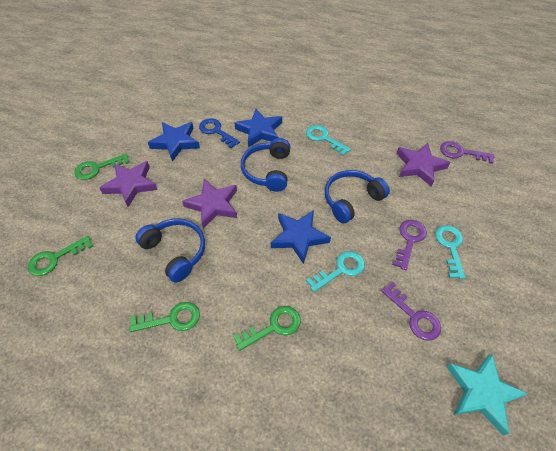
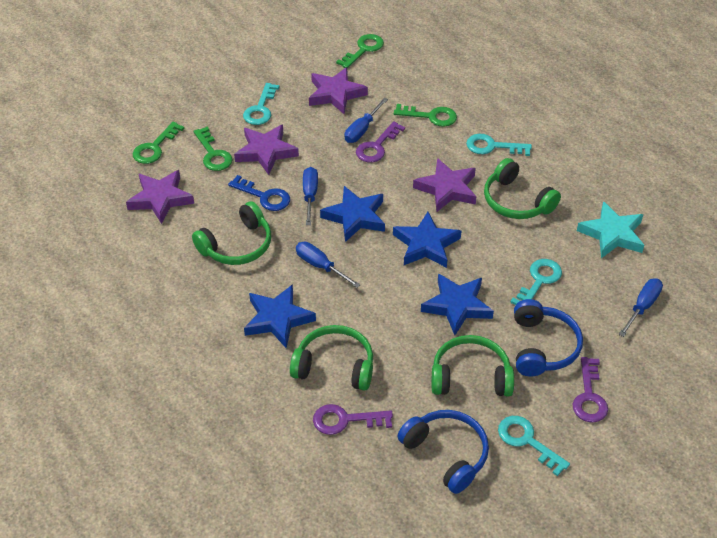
blue headphones: [135,218,205,282] [241,138,290,192] [325,170,390,223] = 3 -> [397,410,489,494] [514,299,583,377] = 2
blue screwdriver: none = 0 -> [296,242,360,288] [303,167,318,225] [345,98,388,143] [619,278,663,337] = 4
blue star: [148,122,200,162] [234,109,282,147] [271,210,331,264] = 3 -> [244,284,316,348] [320,186,385,242] [393,212,461,268] [421,273,494,335] = 4
green headphones: none = 0 -> [192,201,271,265] [290,325,373,391] [432,335,514,396] [484,158,561,219] = 4
purple star: [99,161,158,207] [182,179,237,228] [396,143,451,187] = 3 -> [126,170,194,224] [234,124,299,175] [309,67,368,114] [413,158,476,212] = 4
turquoise key: [306,125,351,156] [306,251,365,292] [435,225,466,279] = 3 -> [243,83,280,125] [466,134,532,156] [498,416,570,476] [510,259,562,305] = 4

